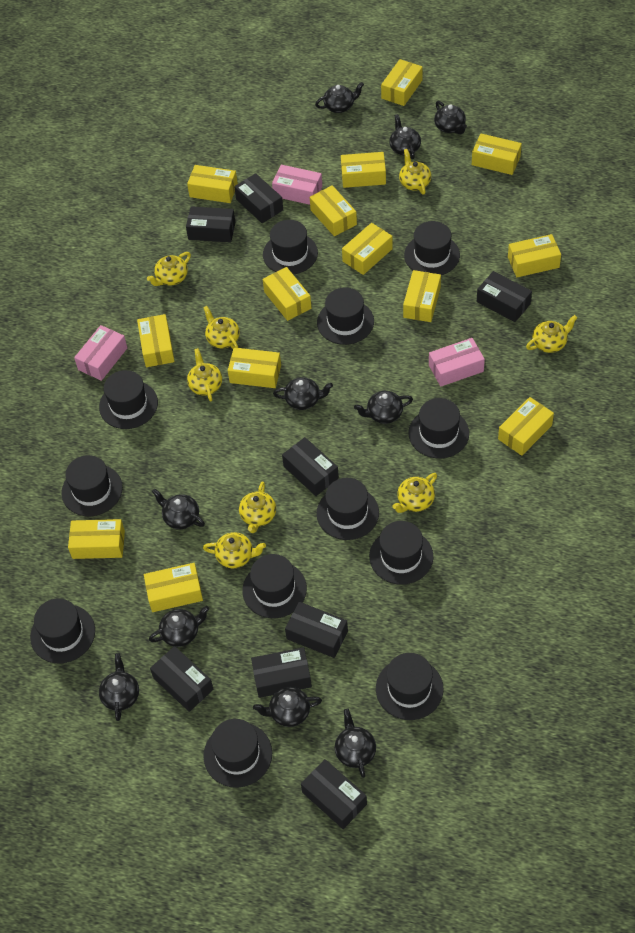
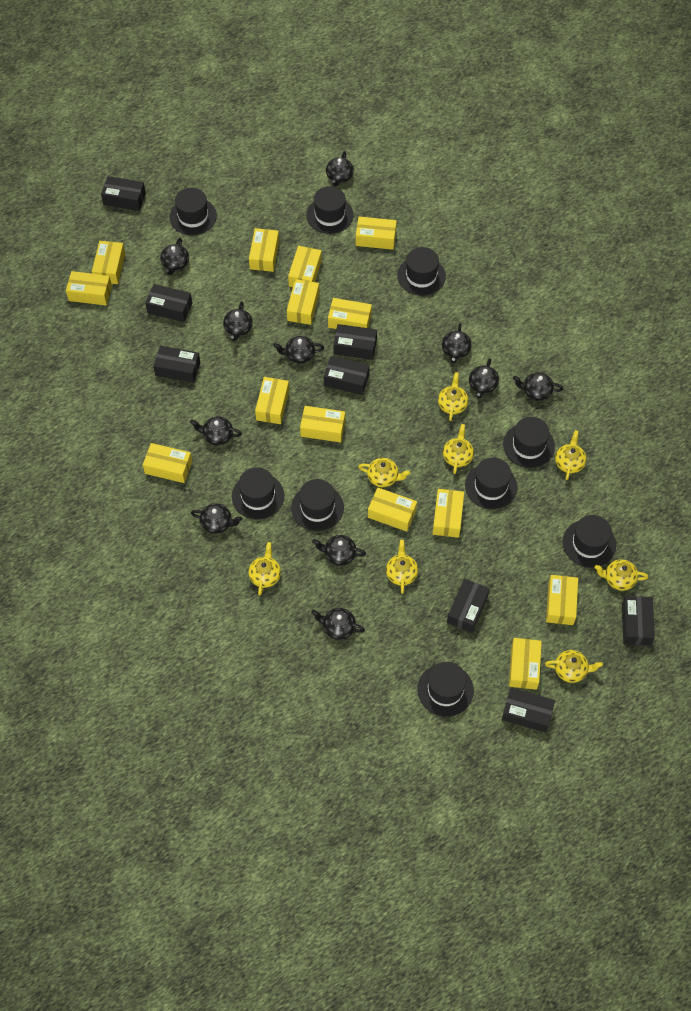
black hat: [30,598,95,663] [61,455,123,516] [99,370,158,429] [203,719,272,788] [242,554,307,618] [263,220,318,275] [316,478,379,540] [317,287,374,345] [369,521,433,585] [376,653,444,720] [404,221,460,275] [409,398,469,458] = 12 -> [170,188,217,235] [232,467,284,519] [291,479,344,531] [306,186,354,234] [397,247,446,296] [417,662,474,717] [465,457,517,509] [503,417,555,468] [563,515,616,568] = 9
black teapot: [99,653,139,721] [149,606,209,647] [152,489,205,529] [253,687,322,727] [273,377,333,410] [315,82,364,113] [335,709,376,778] [354,391,413,424] [389,114,421,159] [434,101,467,134] = 10 -> [160,237,189,275] [190,416,242,445] [191,503,242,534] [223,301,253,341] [273,336,324,364] [311,608,365,640] [312,535,366,566] [326,151,354,187] [442,323,472,363] [469,358,499,398] [513,373,563,401] = 11
pink box: [74,325,127,381] [272,165,323,205] [429,338,485,387] = 3 -> none = 0

